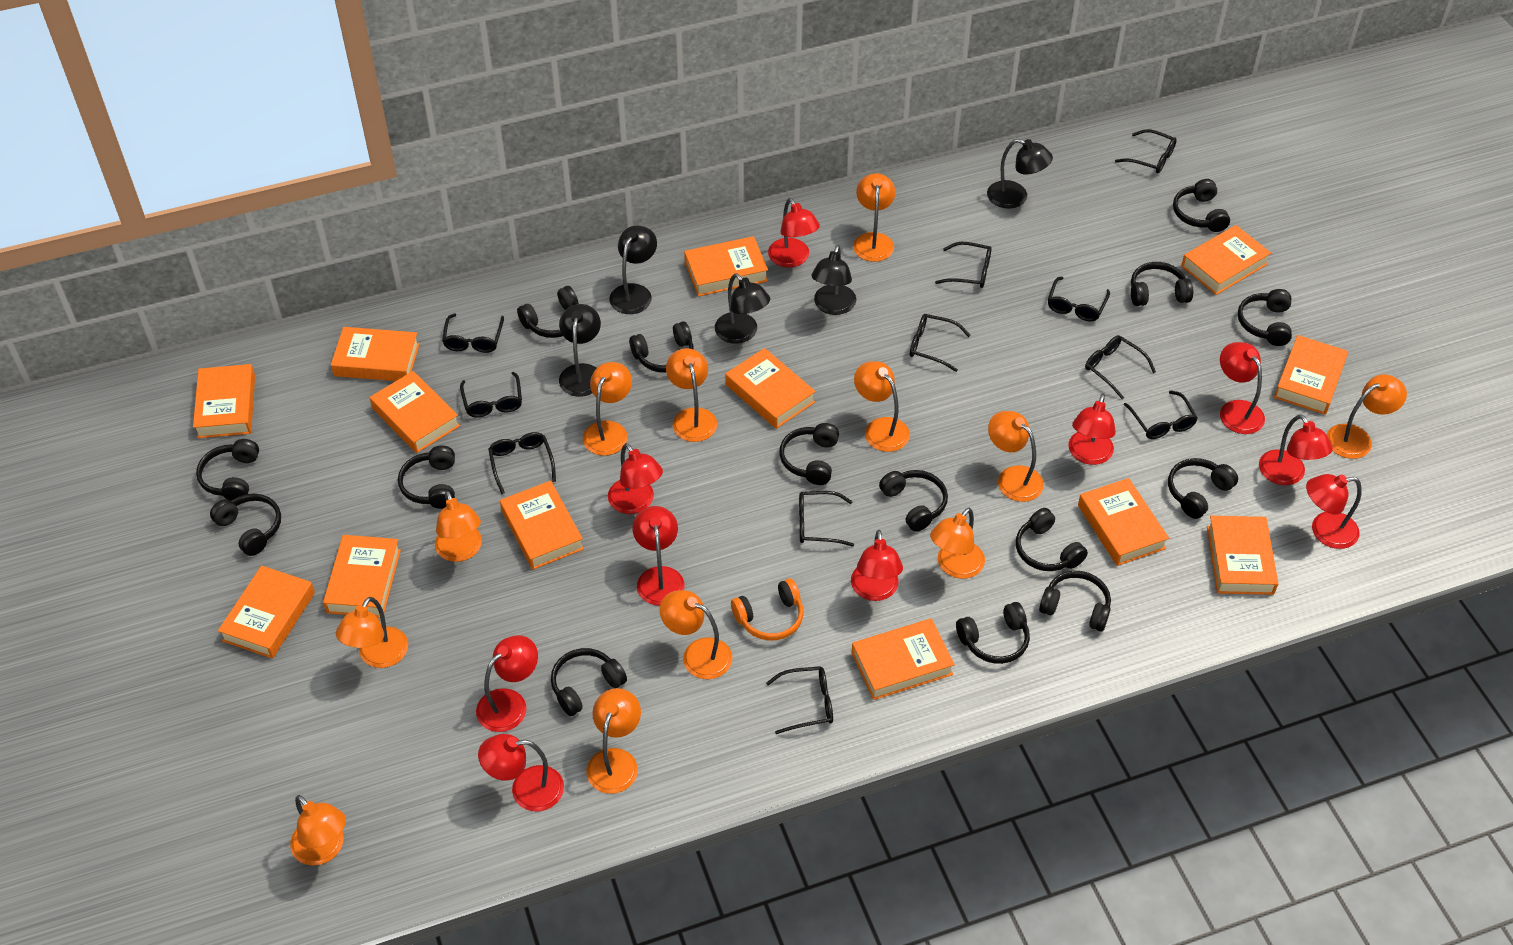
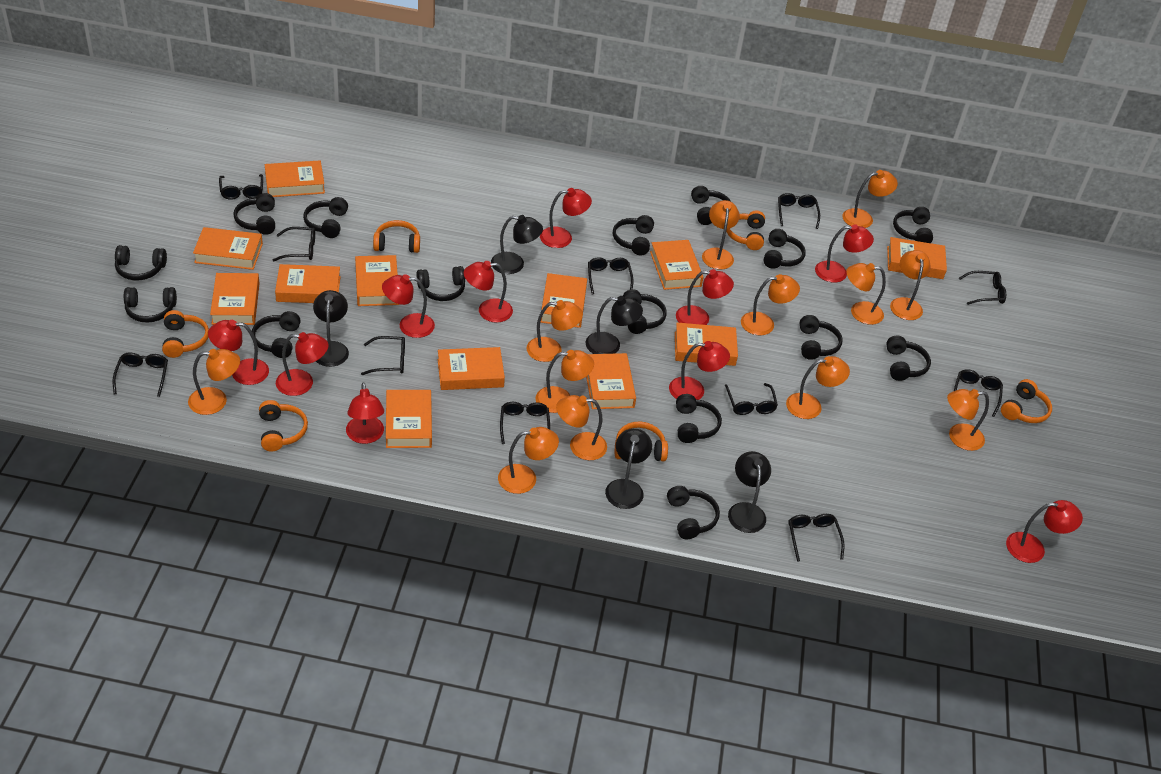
orange book: [193,364,255,438] [218,566,315,659] [323,535,401,618] [331,327,419,381] [370,371,460,453] [500,481,584,570] [684,236,768,296] [725,348,816,429] [852,618,955,700] [1078,478,1169,566] [1181,225,1271,295] [1207,516,1278,595] [1274,335,1348,415] = 13 -> [193,227,263,270] [210,273,260,325] [265,160,325,197] [275,264,341,303] [355,255,399,306] [386,390,432,448] [438,347,505,390] [540,273,587,328] [586,353,636,409] [650,240,704,290] [675,322,738,366] [887,237,947,279] = 12
orange headphones: [731,579,804,640] = 1 -> [162,310,209,358] [259,400,308,451] [373,220,420,253] [615,422,668,461] [726,210,765,250] [1001,379,1052,423] = 6

